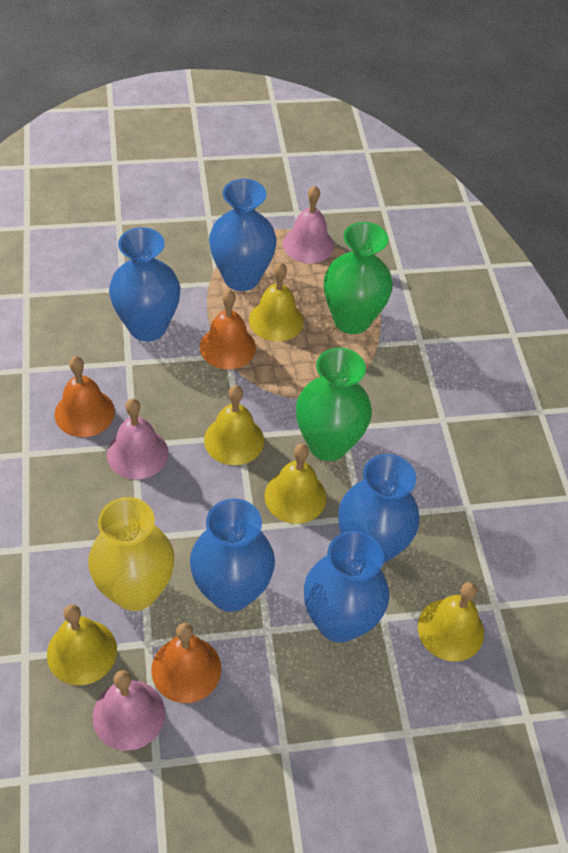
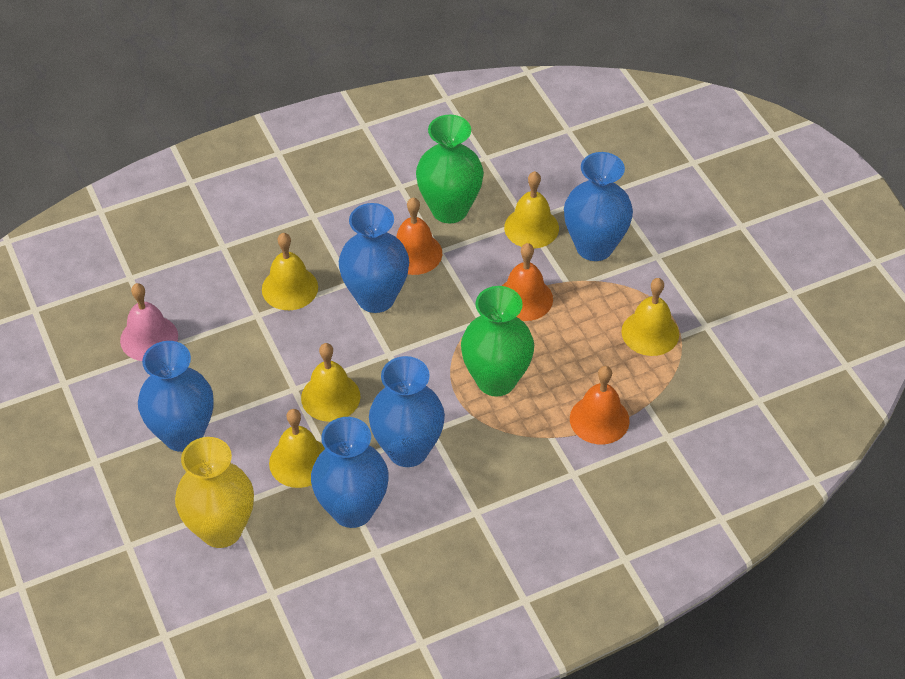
pink bell: [93,670,165,751] [107,399,168,480] [283,186,334,264] = 3 -> [120,283,178,361] = 1

